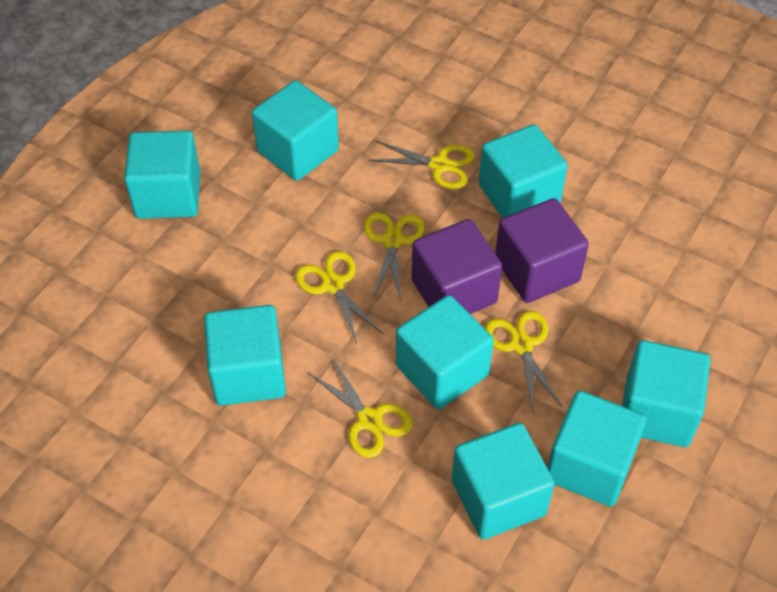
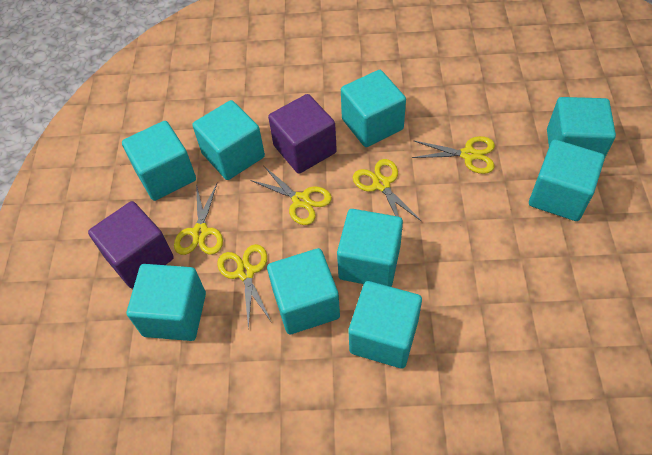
turquoise cube: [124,131,201,219] [204,305,286,406] [252,80,339,181] [396,295,494,409] [452,423,555,540] [479,124,568,218] [547,391,647,507] [622,340,711,447] = 8 -> [122,121,196,201] [127,264,206,341] [192,100,265,180] [267,248,340,334] [337,209,403,287] [341,70,406,147] [349,281,422,369] [529,139,605,221] [547,97,616,157] = 9

